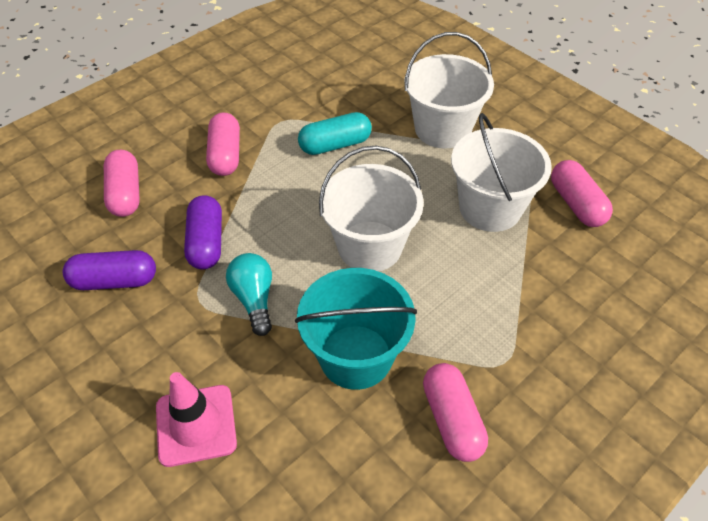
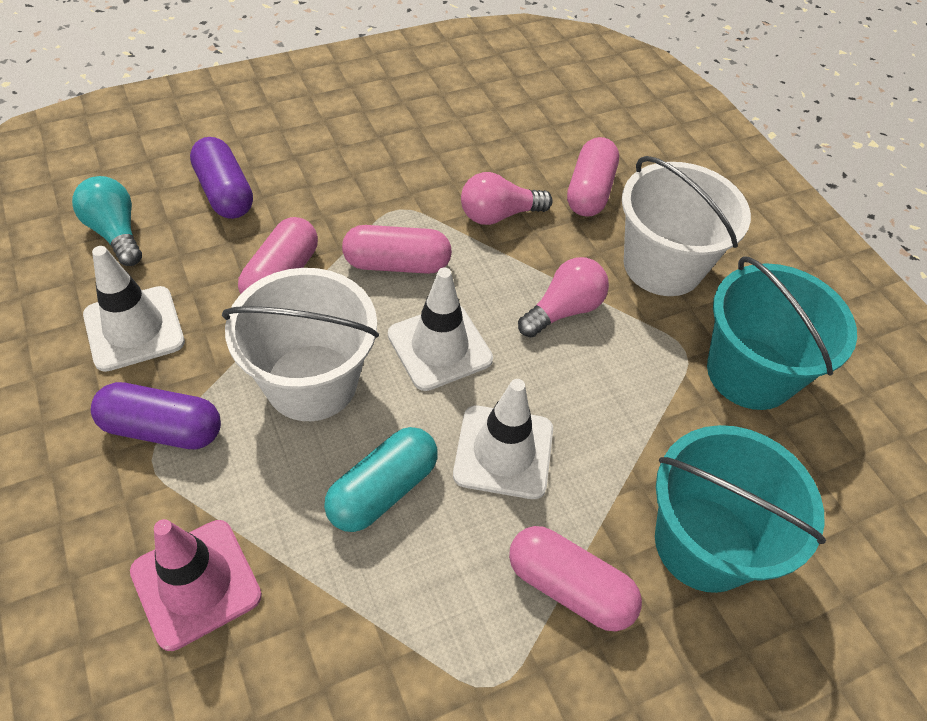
pink light bulb: none = 0 -> [461,172,553,225] [518,257,609,337] = 2
turquoise bucket: [295,268,417,390] = 1 -> [655,425,826,593] [707,256,857,410] = 2
white bucket: [319,146,424,272] [405,32,494,148] [451,113,552,232] = 3 -> [222,268,379,421] [622,156,751,296] = 2
white traffic cone: none = 0 -> [83,246,185,372] [388,268,493,391] [453,379,553,499] = 3

